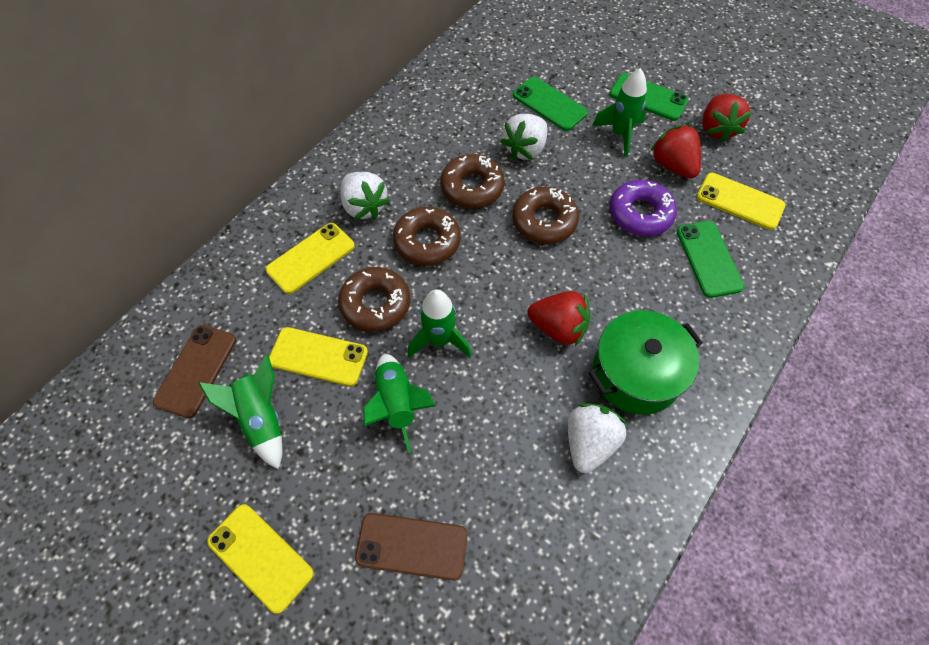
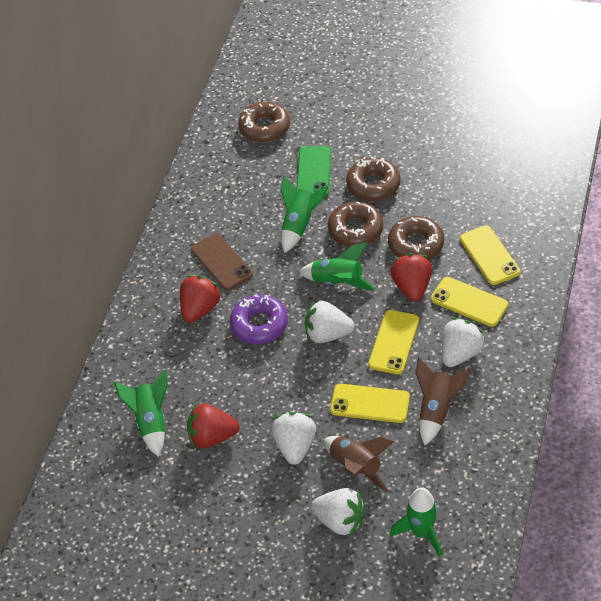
brown phone: [153,325,236,418] [355,513,468,581] = 2 -> [191,233,253,290] = 1
brown rocket: none = 0 -> [324,436,393,492] [416,357,470,445] = 2
green phone: [513,77,588,131] [610,73,689,121] [676,221,745,298] = 3 -> [296,146,331,197] = 1
green pot: [589,310,703,415] = 1 -> none = 0
white strawberry: [340,172,390,220] [501,114,548,160] [568,404,627,473] = 3 -> [271,412,316,465] [305,301,355,343] [311,488,365,536] [442,317,486,367] = 4

